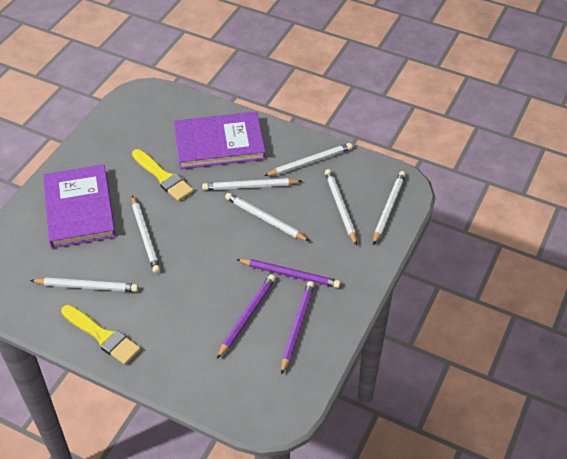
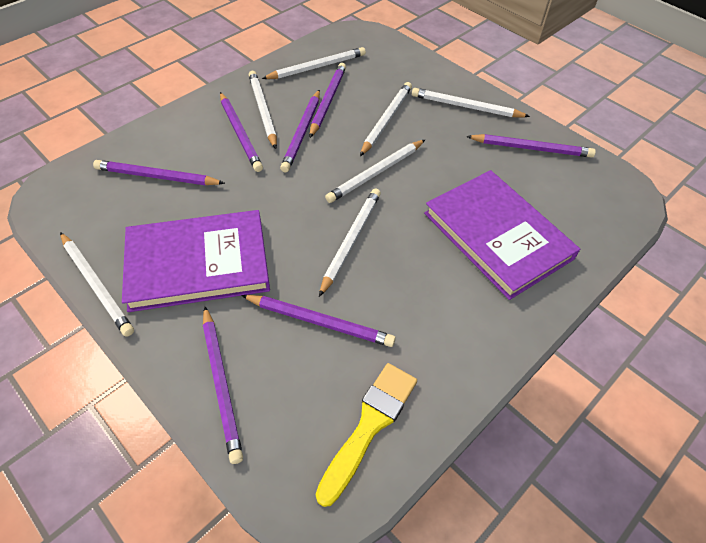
purple pencil: [217,274,276,359] [236,259,341,288] [281,281,315,375] = 3 -> [93,160,225,186] [203,306,243,464] [220,92,263,172] [241,295,396,347] [280,90,320,172] [310,63,346,138] [466,134,596,158] = 7
yellow brush: [61,305,141,365] [132,149,194,201] = 2 -> [316,363,417,507] = 1

